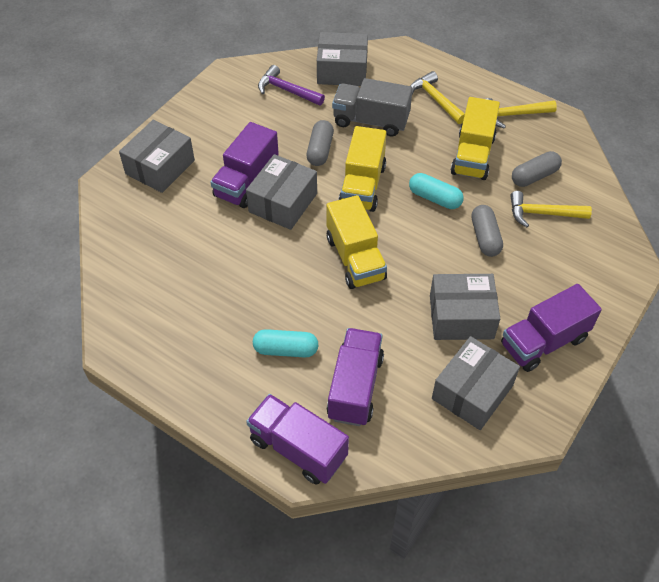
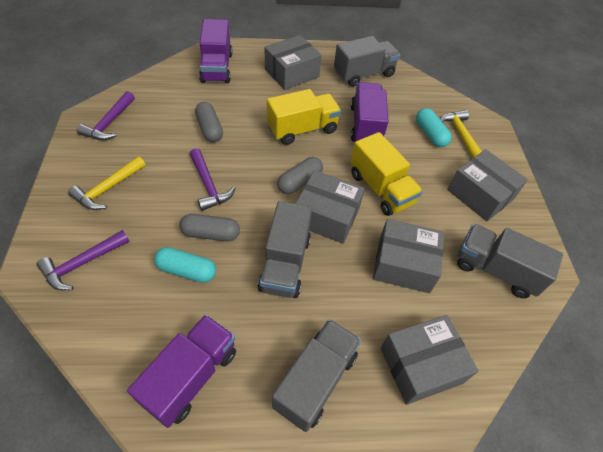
grey truck: [332,78,413,137] = 1 -> [258,201,312,298] [272,319,361,432] [334,36,400,87] [457,224,563,298] = 4
purple hammer: [258,65,325,106] = 1 -> [37,230,130,290] [77,91,135,140] [190,148,236,211] = 3
purple truck: [210,122,279,208] [246,394,349,485] [327,328,384,426] [501,284,602,372] = 4 -> [127,314,236,428] [199,19,232,83] [351,82,389,142] = 3
yellow hammer: [410,71,465,124] [486,98,557,128] [510,191,592,227] = 3 -> [68,156,145,210] [440,110,482,158] = 2
yellow truck: [326,195,387,289] [338,126,387,212] [451,97,500,180] = 3 -> [267,89,341,145] [351,132,423,216] = 2

